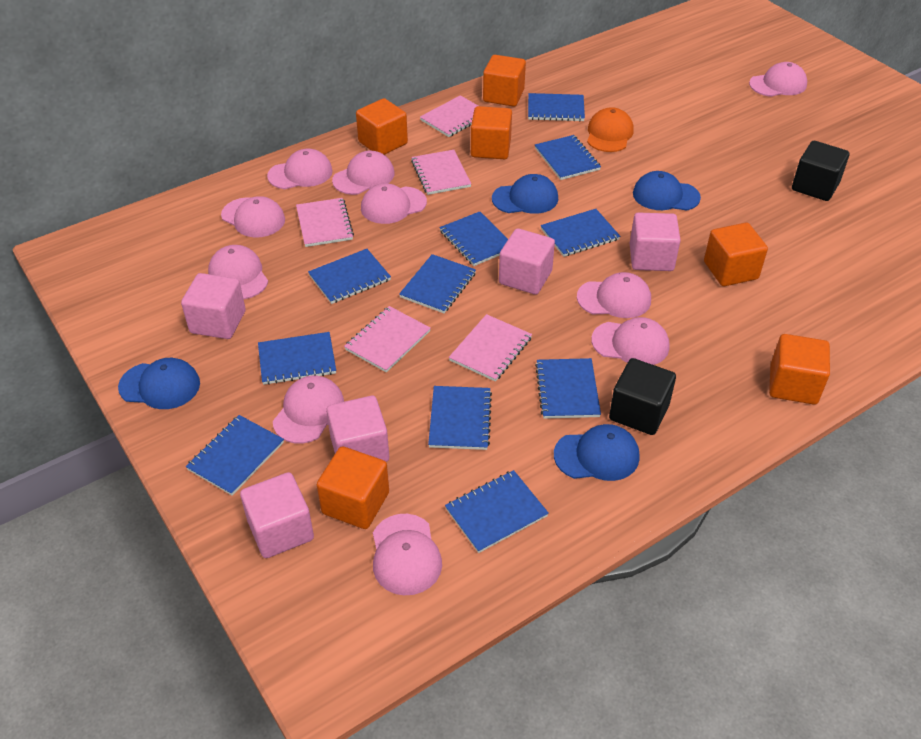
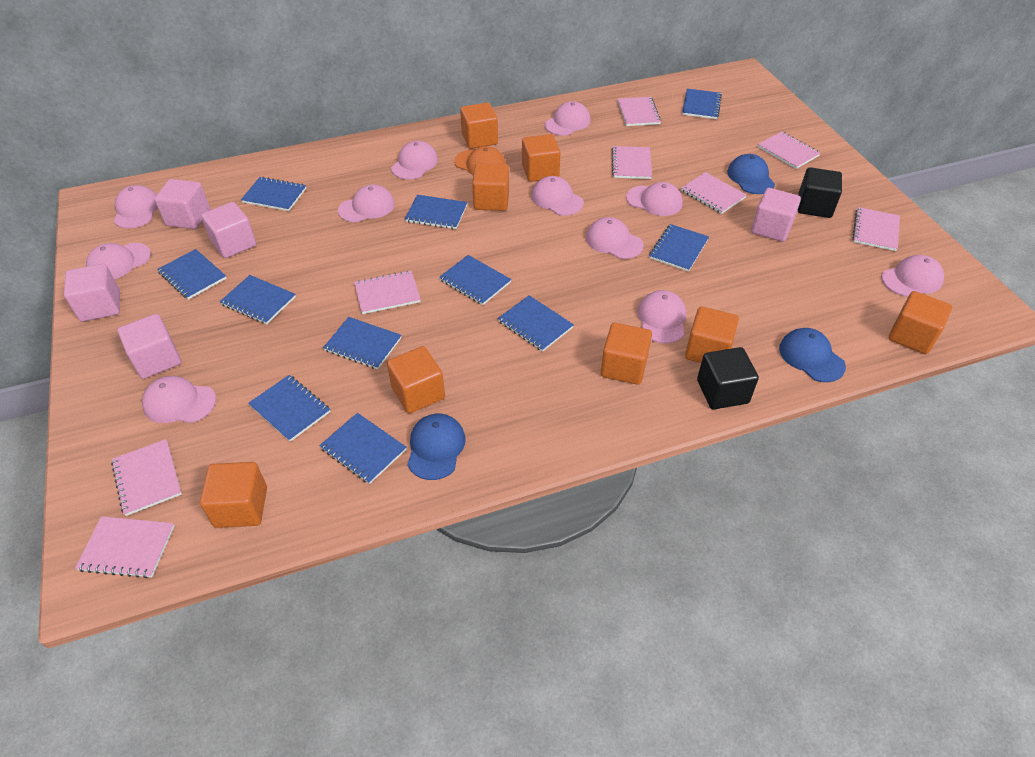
blue cap: [118,358,200,409] [492,174,558,214] [554,424,640,481] [633,171,701,210] = 4 -> [407,414,466,480] [727,154,775,194] [779,328,846,382] = 3
orange cube: [317,446,389,529] [356,98,408,155] [471,106,512,159] [483,55,526,107] [704,223,768,286] [769,334,830,405] = 6 -> [200,462,267,528] [387,346,445,413] [460,102,498,149] [472,163,509,211] [522,134,561,182] [601,323,652,385] [685,306,739,363] [889,291,952,354] = 8
pink cap: [208,245,268,299] [221,196,285,237] [267,149,333,189] [273,375,344,444] [332,151,395,195] [361,184,427,224] [373,514,442,595] [577,272,651,318] [591,317,670,365] [749,62,807,97] = 10 -> [86,243,151,280] [114,185,158,228] [142,376,216,423] [338,184,395,223] [391,141,438,180] [531,176,584,216] [545,101,590,136] [586,217,644,259] [626,182,683,216] [637,290,686,344] [882,255,944,297] = 11
pink notebook: [296,198,354,247] [344,306,431,372] [411,150,471,195] [420,95,478,137] [449,314,532,382] = 5 -> [75,516,174,578] [111,439,182,516] [354,270,421,314] [612,146,652,179] [618,97,661,126] [681,172,746,214] [758,131,820,169] [852,207,900,251] = 8

